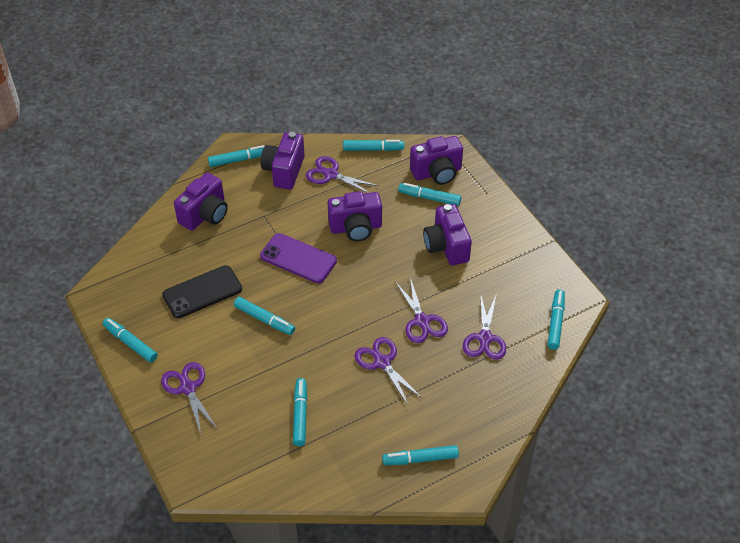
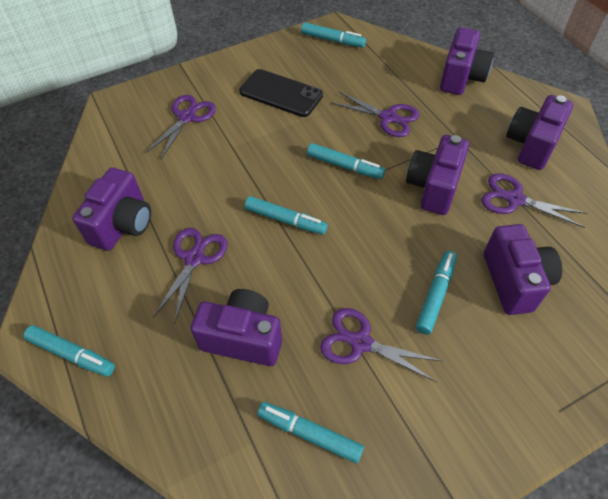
purple camera: [174,172,228,231] [261,132,305,190] [328,191,382,242] [410,136,463,185] [423,204,472,265] = 5 -> [72,168,151,251] [190,289,282,366] [406,135,469,215] [440,27,494,95] [484,224,562,315] [506,95,573,170] = 6
purple phone: [260,233,337,283] = 1 -> none = 0
turquoise marker: [103,318,158,363] [208,145,264,167] [234,297,295,335] [293,378,307,446] [343,140,404,151] [382,445,459,465] [398,183,461,206] [547,290,565,350] = 8 -> [23,325,115,377] [244,196,328,235] [257,402,364,463] [301,22,366,48] [307,143,385,179] [416,251,457,335] = 6

